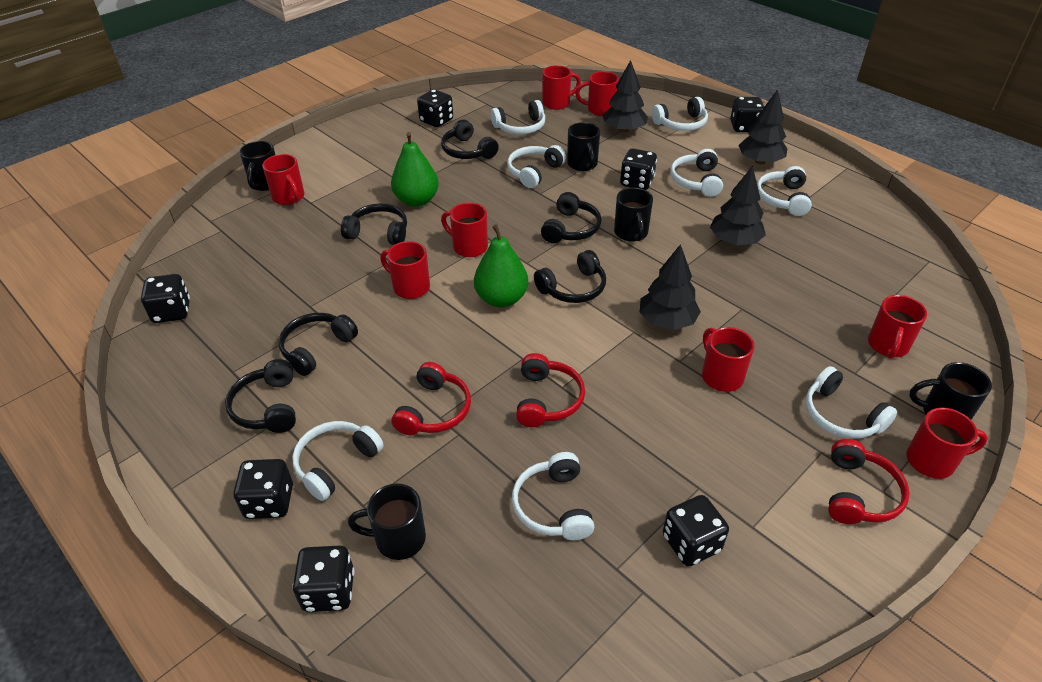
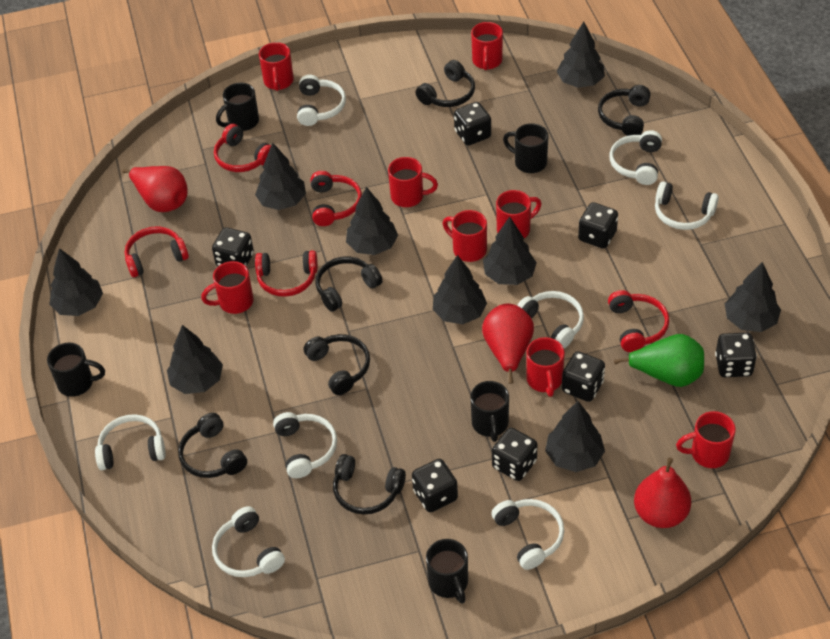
black tree: [603,60,648,133] [640,244,701,330] [710,166,766,245] [738,89,788,164] = 4 -> [49,248,103,316] [167,325,223,394] [255,143,306,210] [346,187,398,255] [433,255,487,324] [483,217,537,285] [545,401,605,472] [557,21,605,88] [725,262,781,332] = 9
green pear: [391,132,439,207] [474,224,528,307] = 2 -> [614,334,704,387] = 1
red headphones: [391,362,471,435] [516,353,585,427] [828,439,910,524] = 3 -> [125,226,189,277] [214,124,271,172] [255,250,318,297] [311,171,362,226] [608,290,669,352] = 5
red pear: none = 0 -> [122,166,188,212] [482,304,534,384] [634,457,691,528] = 3

